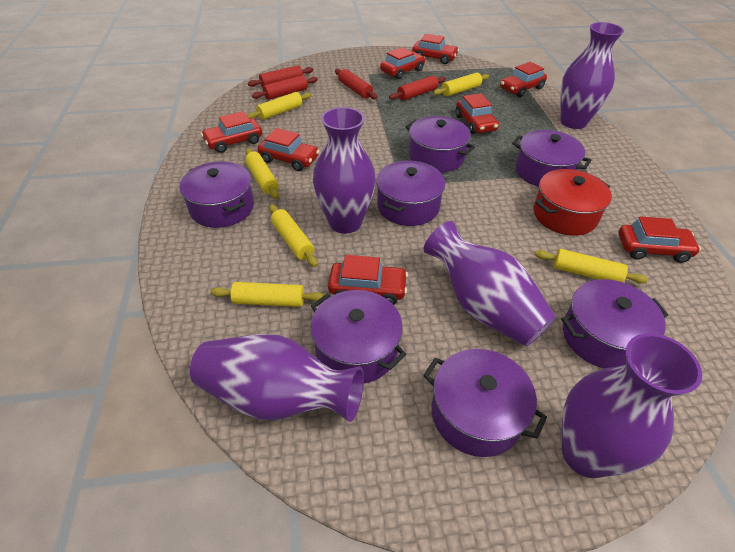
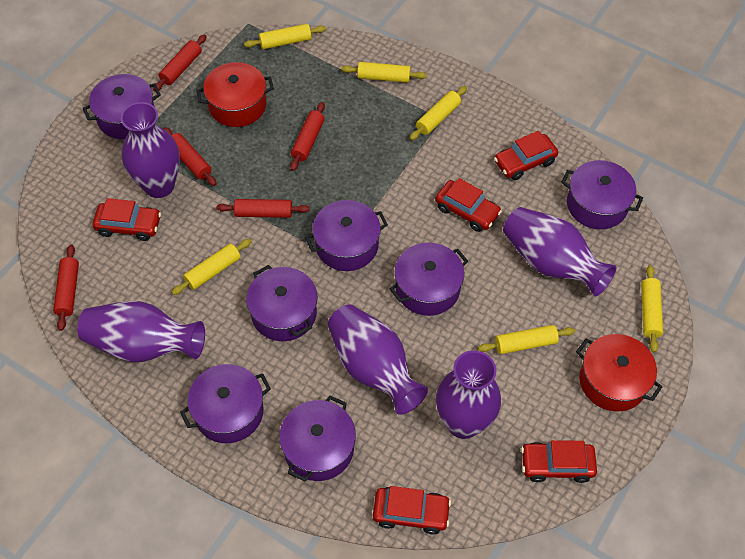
red car: [201,111,262,153] [258,128,319,171] [328,255,408,305] [380,47,425,79] [412,34,459,64] [455,93,499,134] [500,62,547,97] [619,216,701,263] = 8 -> [93,198,161,241] [373,486,451,534] [435,178,502,232] [494,131,558,180] [521,440,597,483] = 5
red pot: [533,169,612,236] = 1 -> [196,62,274,127] [576,334,662,412] = 2
red rolling pin: [248,65,313,87] [252,75,318,100] [335,69,377,99] [389,75,446,101] = 4 -> [53,245,79,331] [153,34,207,92] [163,127,217,186] [217,199,310,218] [290,102,325,171] = 5

